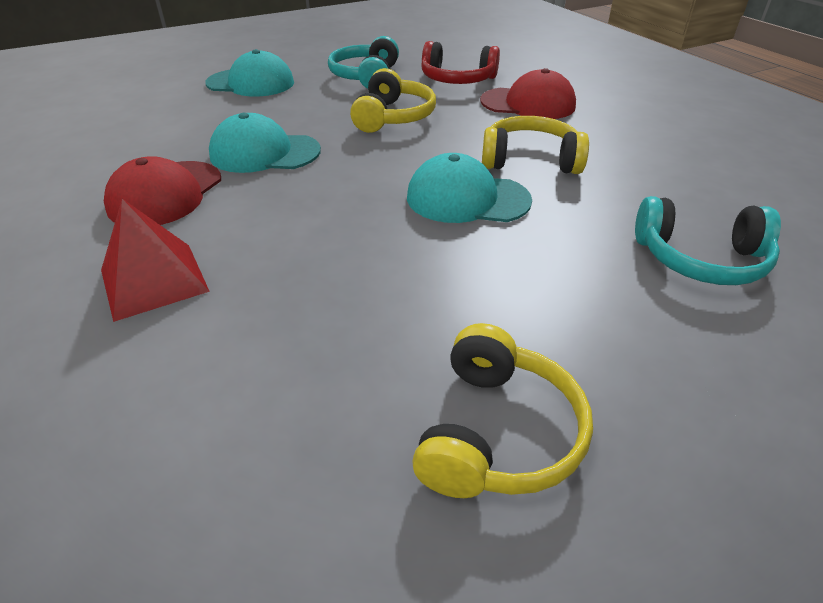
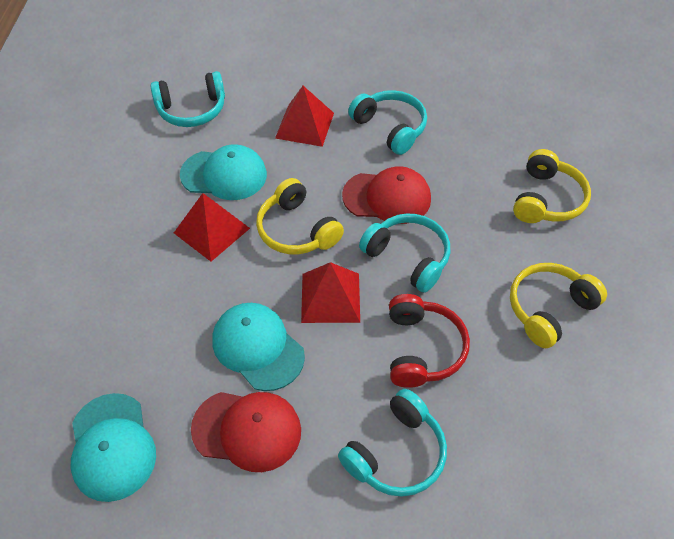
red pyramid: [101,199,210,322] = 1 -> [174,193,250,262] [275,86,334,147] [301,262,360,323] = 3
turquoise headphones: [328,36,399,89] [635,196,781,285] = 2 -> [150,71,225,127] [338,389,447,497] [348,90,427,155] [359,213,450,293] = 4

